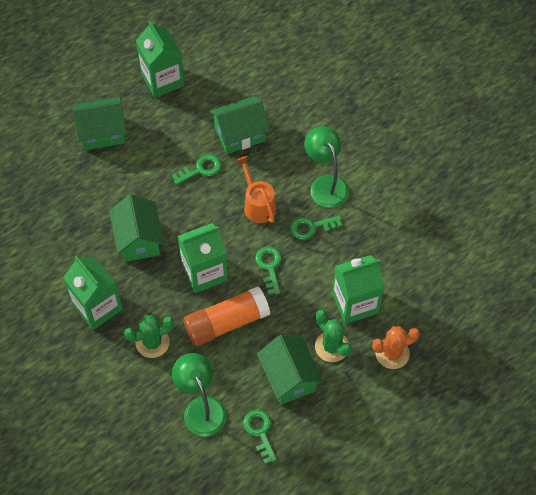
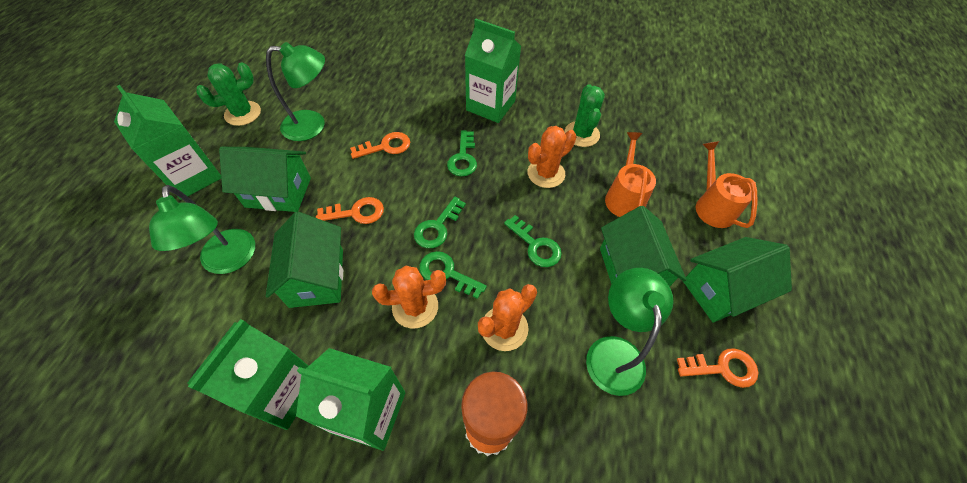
green lamp: [172,353,227,437] [304,126,349,208] = 2 -> [149,185,255,274] [266,42,325,141] [586,268,674,396] = 3
orange cactus: [372,326,420,369] = 1 -> [372,266,446,329] [478,284,537,351] [528,126,576,188] = 3
orange key: none = 0 -> [316,197,384,224] [350,132,410,159] [677,348,758,388] = 3
orange watering can: [236,156,277,223] = 1 -> [605,132,656,217] [696,141,757,228] = 2

